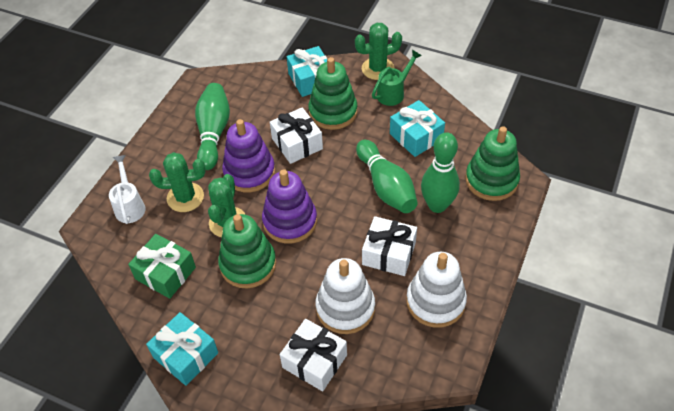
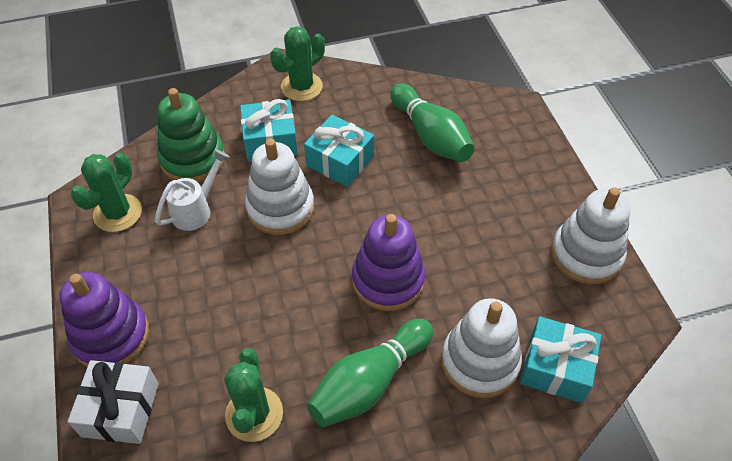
green bowling pin: [195,83,230,170] [356,140,418,213] [421,132,460,213] = 3 -> [307,319,433,427] [390,84,474,162] = 2
green gift: [128,234,196,299] = 1 -> none = 0
green stacking toy: [218,214,276,288] [308,57,357,130] [465,126,520,201] = 3 -> [157,88,225,182] = 1
green watering can: [372,50,422,106] = 1 -> none = 0
white gift: [270,107,323,164] [280,319,347,391] [362,216,417,276] = 3 -> [68,360,159,444] = 1
white stacking toy: [316,258,375,334] [406,252,467,328] = 2 -> [245,139,314,235] [441,298,522,398] [551,187,630,284] = 3

